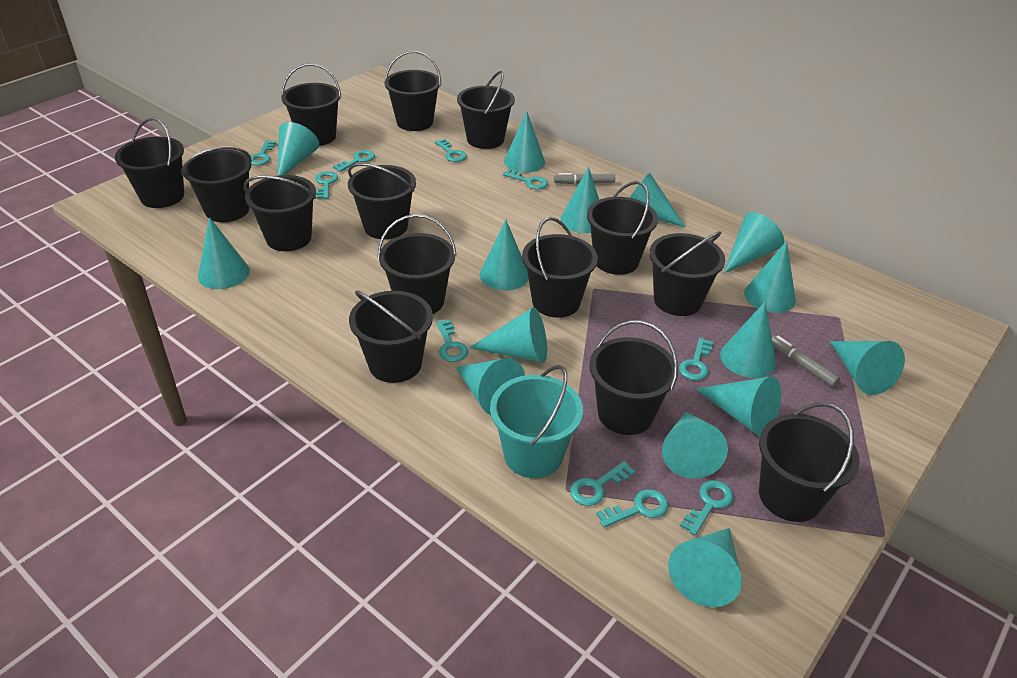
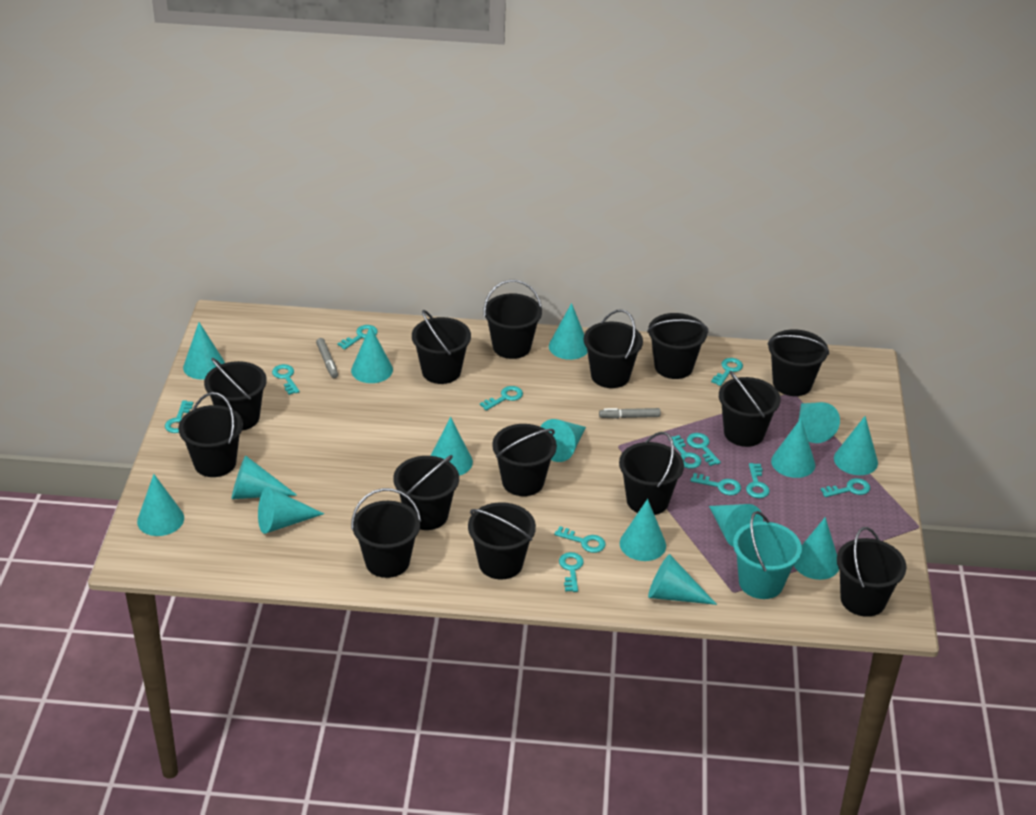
turquoise key: [251,141,276,165] [315,171,338,199] [333,150,375,172] [435,139,467,162] [436,319,468,362] [503,169,548,190] [570,461,635,506] [596,489,669,528] [679,338,713,381] [680,480,734,536] = 10 -> [165,400,193,433] [272,364,300,395] [338,325,378,350] [480,386,523,411] [554,526,606,553] [559,552,584,592] [668,435,701,469] [687,433,721,466] [690,473,741,495] [711,358,743,386] [746,463,770,498] [821,478,870,497] = 12

